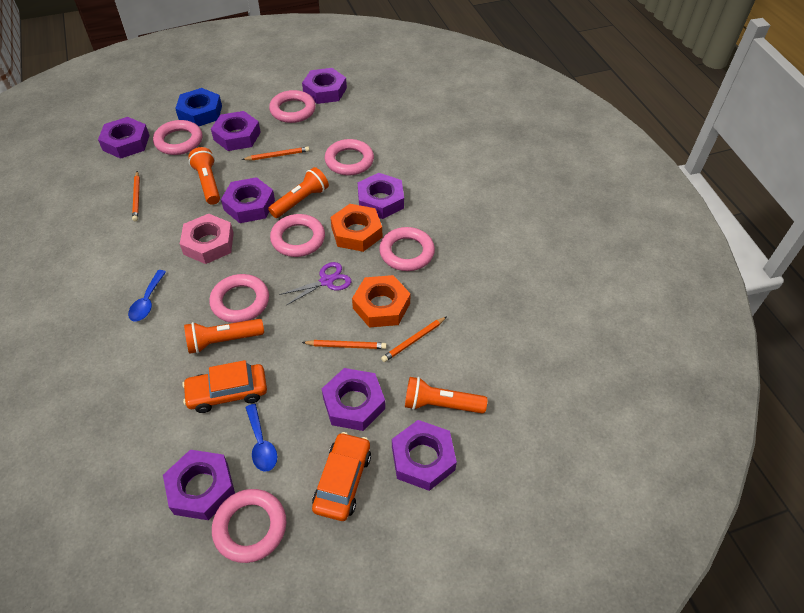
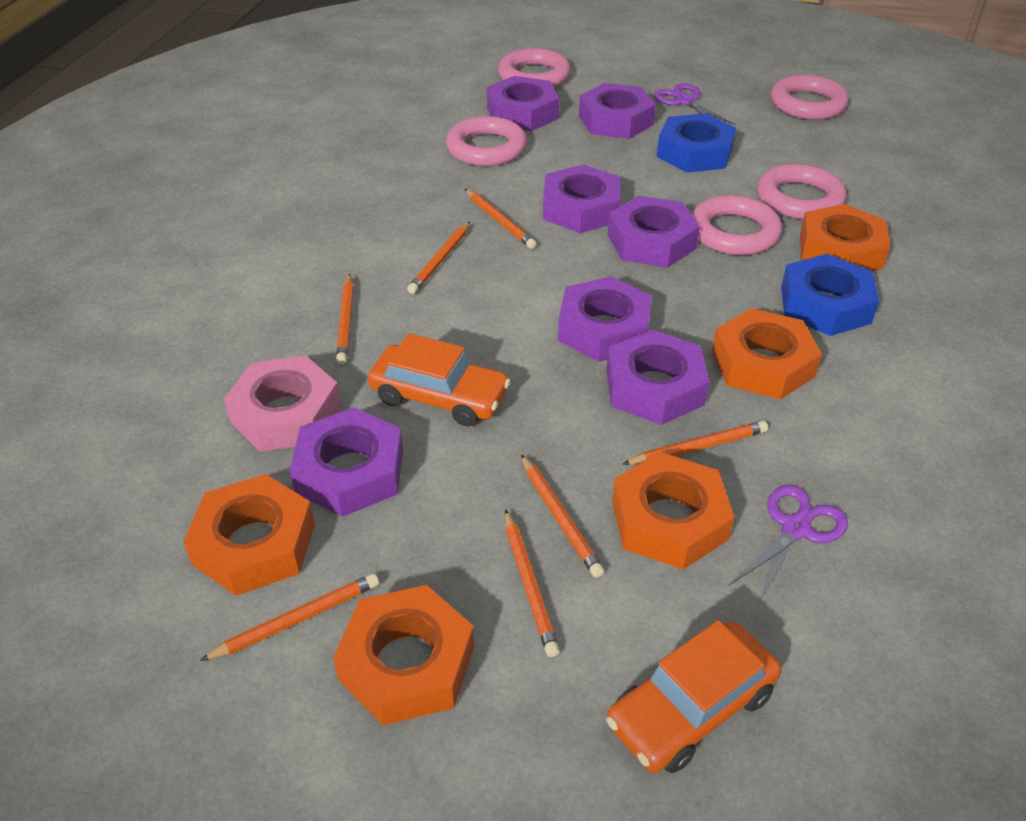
blue nut: [175,88,222,126] = 1 -> [657,113,736,173] [781,254,879,336] = 2
blue spoon: [128,270,166,321] [245,404,278,472] = 2 -> none = 0
orange flashlight: [184,319,264,354] [188,147,220,205] [268,167,329,218] [405,377,487,414] = 4 -> none = 0
orange nut: [330,204,382,252] [352,275,411,328] = 2 -> [183,474,315,596] [333,585,474,726] [612,452,734,570] [712,308,822,399] [800,204,891,271] = 5
orange pencil: [132,171,140,221] [242,147,309,160] [302,340,387,349] [381,316,447,362] = 4 -> [200,574,379,661] [336,274,353,364] [407,222,470,294] [465,189,537,249] [505,509,560,657] [521,454,604,578] [623,421,768,465] = 7
pink ring: [153,120,203,155] [209,274,269,323] [212,489,286,563] [269,90,316,123] [270,214,325,257] [325,139,374,175] [379,227,435,271] = 7 -> [446,116,527,166] [498,48,570,87] [692,195,782,255] [757,164,846,219] [771,75,849,120] = 5
purple nut: [98,117,150,159] [163,450,235,520] [211,111,261,151] [221,177,275,223] [302,68,347,104] [322,368,385,431] [358,173,404,219] [392,420,457,491] = 8 -> [290,407,403,517] [487,76,559,131] [543,164,620,233] [558,276,652,362] [579,83,656,139] [606,329,709,425] [608,196,700,268] = 7
purple scissors: [280,262,351,305] = 1 -> [654,83,734,124] [729,485,848,605] = 2

